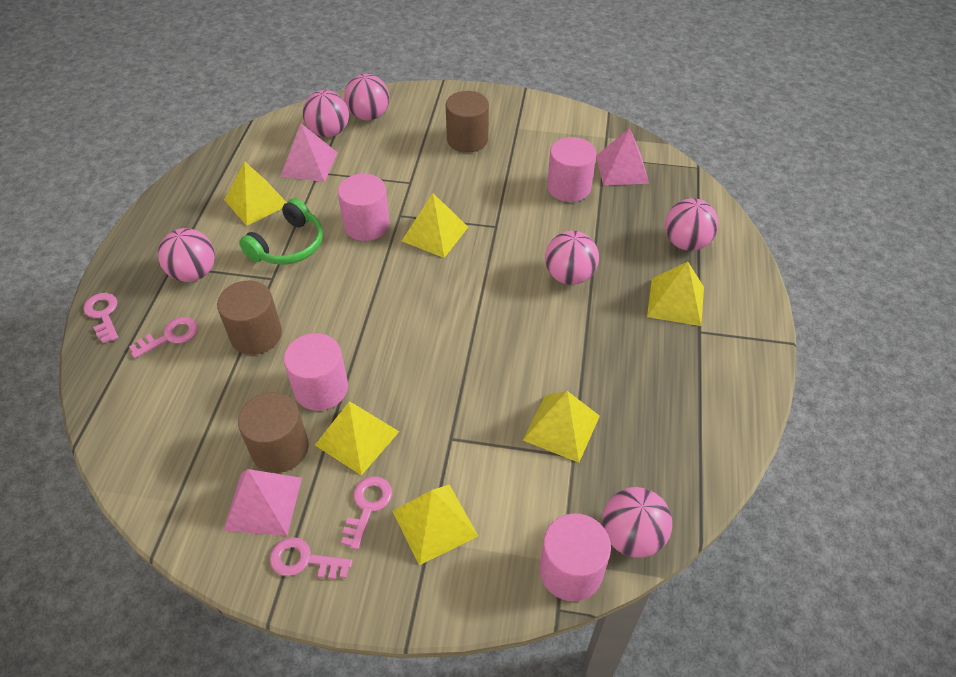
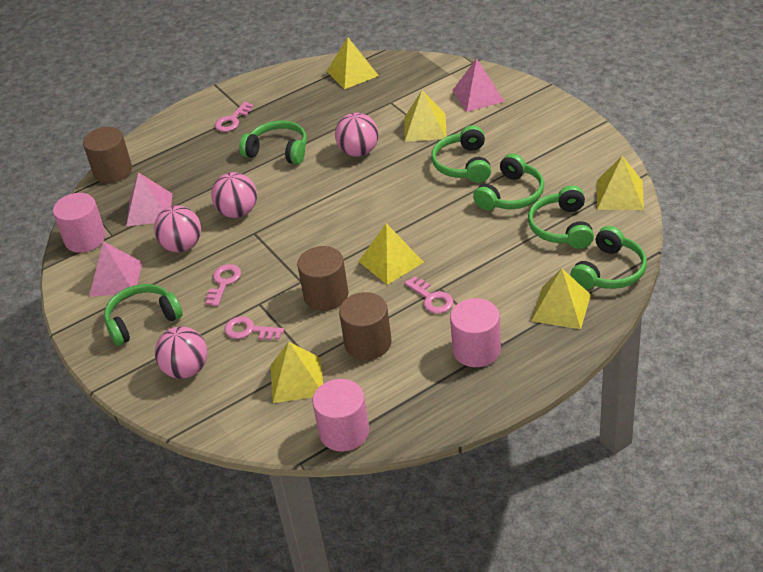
green headphones: [239,198,323,265] = 1 -> [104,284,183,346] [239,120,307,164] [431,125,491,183] [473,153,544,210] [528,185,594,249] [570,226,647,290] = 6
pink ball: [158,228,215,282] [303,90,349,137] [344,74,389,120] [545,231,599,285] [602,487,672,558] [665,198,719,251] = 6 -> [154,205,201,252] [155,327,208,379] [211,172,257,218] [335,113,378,157] = 4
pink cylinder: [284,333,348,411] [338,174,390,241] [540,513,611,601] [547,137,596,202] = 4 -> [53,193,106,253] [313,379,369,452] [450,298,501,367] = 3

